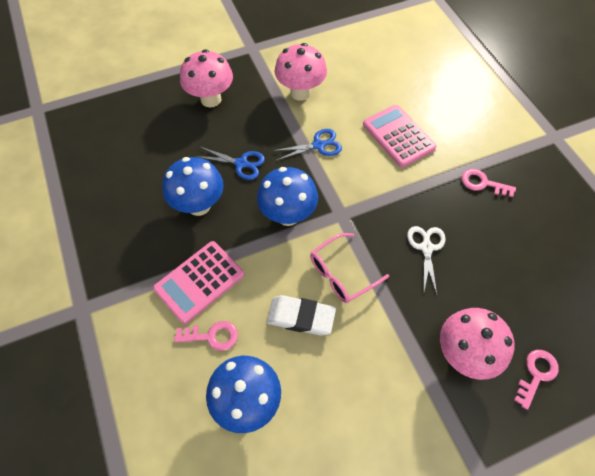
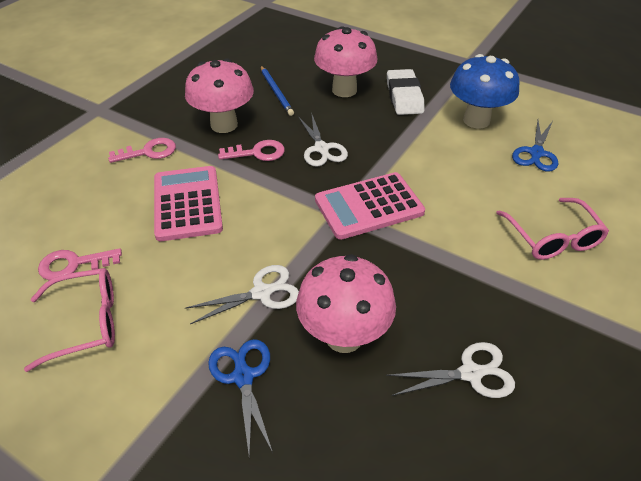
blue mushroom: [162,157,224,216] [206,356,281,433] [257,167,318,226] = 3 -> [450,54,520,129] = 1
blue pencil: none = 0 -> [261,66,294,116] = 1
pink glasses: [310,233,389,303] = 1 -> [24,268,115,372] [496,198,609,260] = 2
white scissors: [407,226,446,295] = 1 -> [185,265,299,324] [298,115,348,167] [386,342,515,398] = 3

